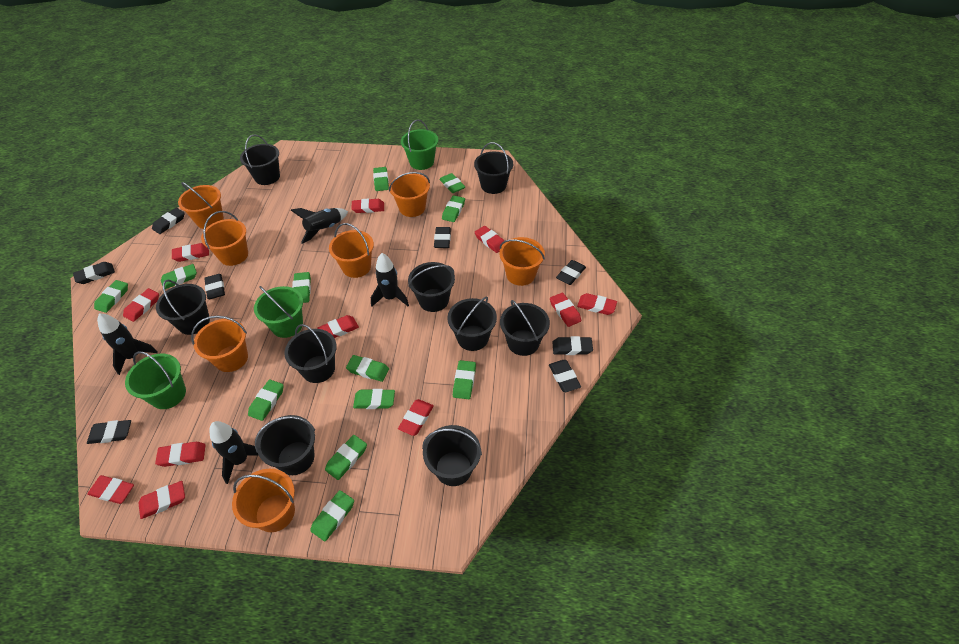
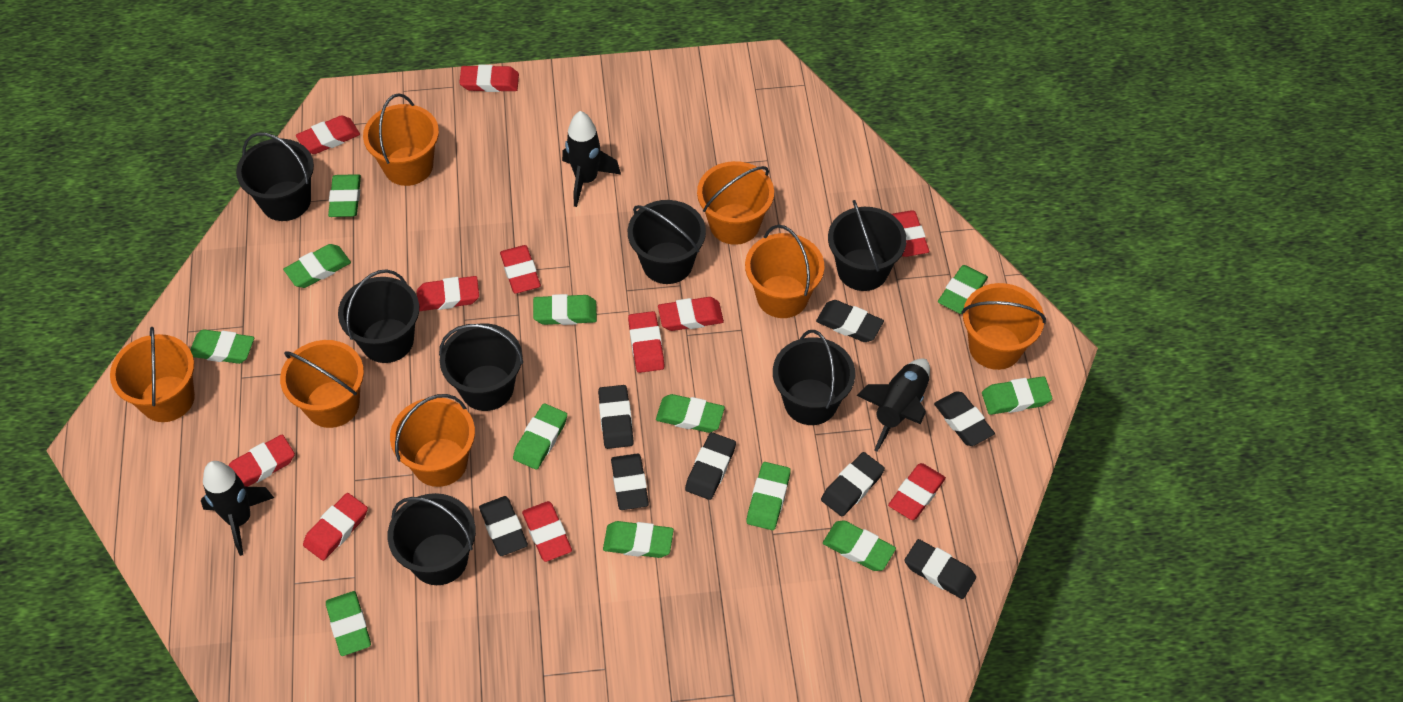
black bucket: [156,280,210,335] [240,134,280,185] [255,415,315,475] [284,324,337,383] [408,262,455,312] [422,425,482,486] [447,296,497,351] [474,142,513,194] [500,300,550,356] = 9 -> [236,132,314,221] [338,269,419,363] [387,493,476,585] [439,323,523,411] [628,200,706,284] [773,330,855,425] [828,200,907,291] = 7
black rocket: [97,313,158,375] [209,421,259,484] [291,208,348,244] [371,253,409,307] = 4 -> [201,461,274,556] [562,111,621,207] [856,359,930,452] = 3
green bucket: [125,351,186,409] [254,286,303,338] [401,119,438,170] = 3 -> none = 0

